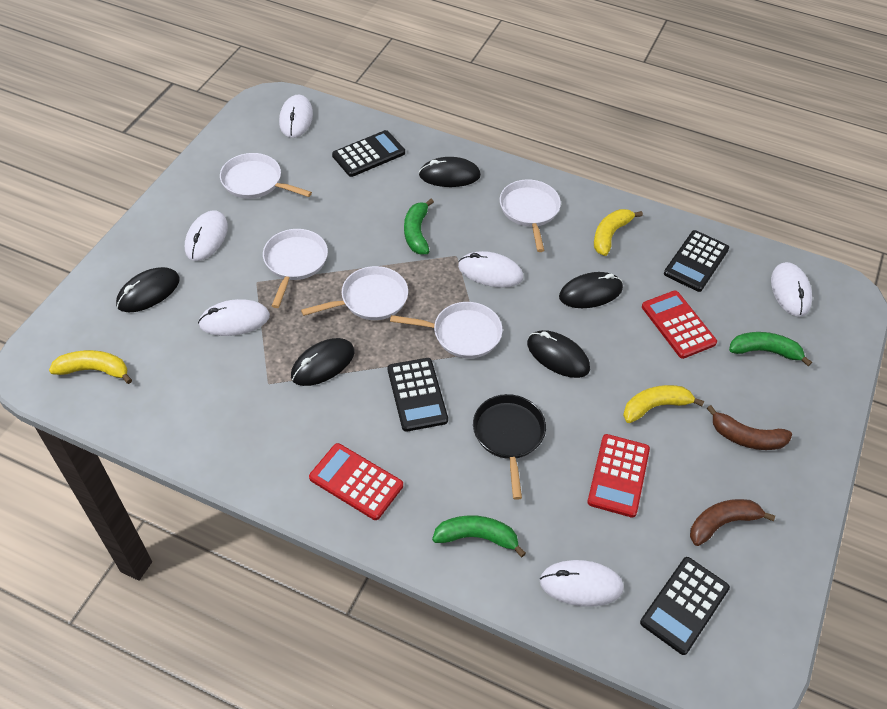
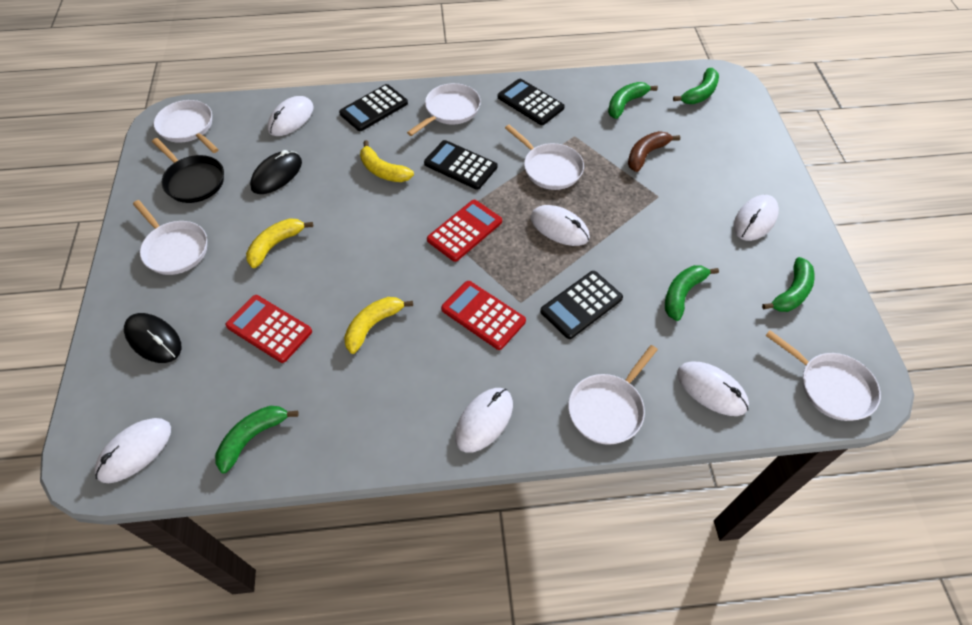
black mouse: [116,267,180,312] [291,338,354,386] [419,157,481,187] [527,330,590,378] [559,272,623,308] = 5 -> [124,313,182,363] [250,150,302,194] = 2
brown banana: [690,499,775,546] [707,405,792,450] = 2 -> [628,131,680,172] = 1
green banana: [404,199,434,254] [432,515,526,557] [729,332,812,366] = 3 -> [215,406,299,473] [608,82,658,119] [665,265,719,321] [673,68,719,104] [762,257,815,312] = 5
white pan: [220,153,312,199] [263,229,328,308] [301,266,408,320] [390,302,503,358] [500,179,561,252] = 5 -> [133,200,207,275] [154,100,218,153] [407,83,481,136] [505,125,584,190] [568,345,658,445] [765,330,881,421] = 6

